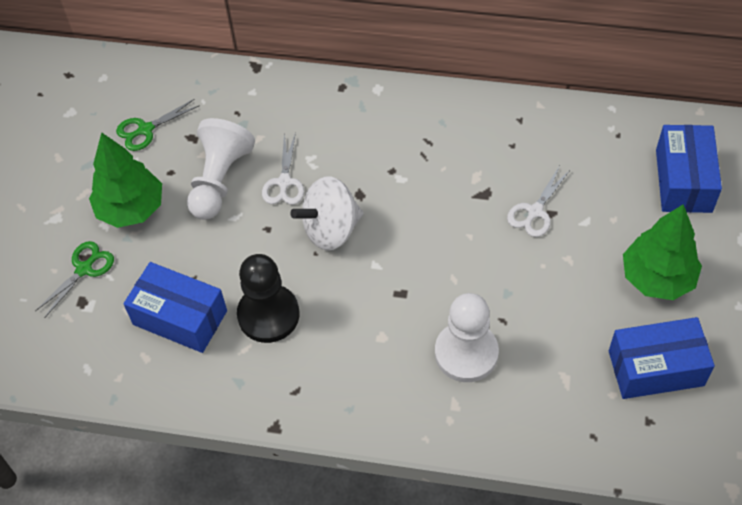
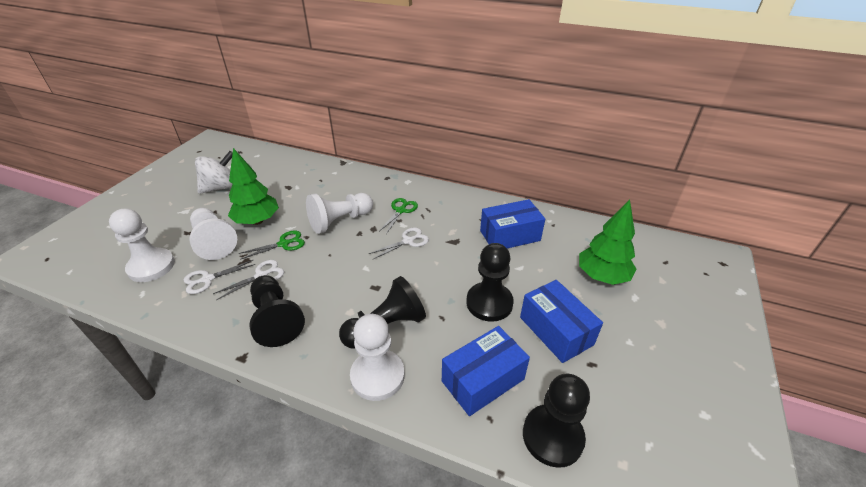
black pawn: [237,254,300,343] = 1 -> [249,275,305,347] [339,276,426,349] [466,243,514,322] [523,373,590,468] = 4
white pawn: [187,118,255,220] [435,293,499,382] = 2 -> [109,208,175,282] [189,208,237,260] [306,193,373,234] [350,314,405,401] = 4
white scissors: [262,132,304,205] [507,167,571,237] = 2 -> [183,260,255,294] [213,260,284,300] [369,227,429,259] = 3

